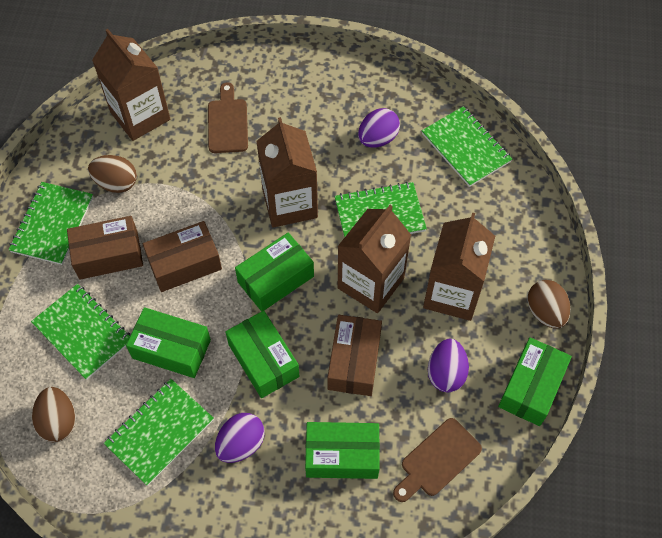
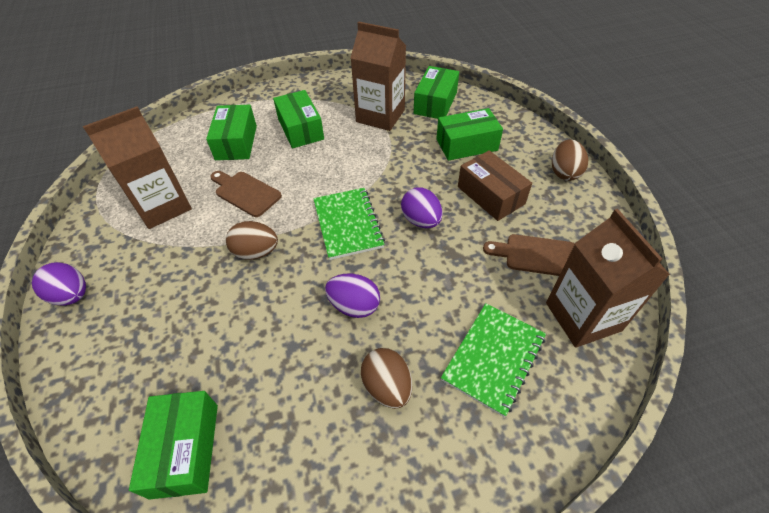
brown box: [67,216,143,280] [143,221,222,292] [327,315,382,396] = 3 -> [458,150,532,221] = 1
brown carton: [92,29,170,141] [256,117,318,228] [338,205,411,313] [423,212,495,321] = 4 -> [83,106,192,229] [351,22,406,131] [546,209,670,348] = 3
green notebook: [8,182,93,265] [31,284,130,380] [104,379,214,486] [334,182,427,238] [422,106,512,187] = 5 -> [313,188,385,260] [441,303,546,417] = 2

